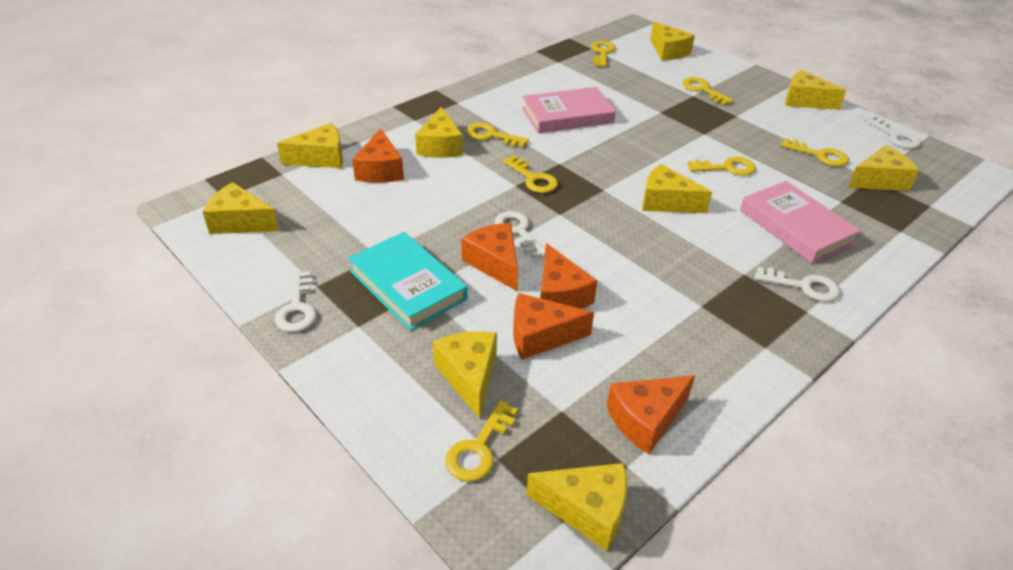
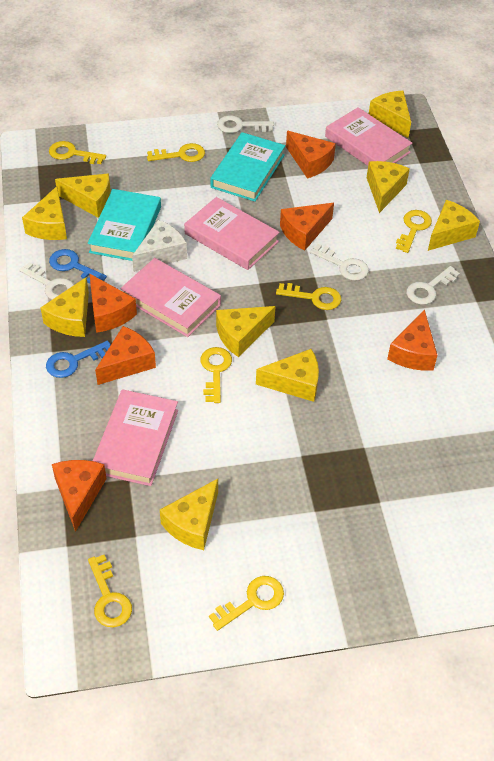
blue key: none = 0 -> [46,341,111,378] [49,249,107,283] = 2
orange cheese: [352,128,404,183] [461,223,518,291] [513,293,594,360] [540,243,597,309] [607,375,695,454] = 5 -> [52,460,107,532] [90,274,137,333] [95,326,156,385] [280,203,334,251] [286,131,336,179] [387,309,437,371] = 6
pink book: [522,87,616,133] [740,181,861,264] = 2 -> [93,389,178,486] [120,258,221,337] [184,197,280,270] [325,107,412,166] = 4
turquoise book: [348,232,468,331] = 1 -> [88,189,161,261] [210,132,285,202] = 2
white cheese: none = 0 -> [132,220,187,272] = 1

